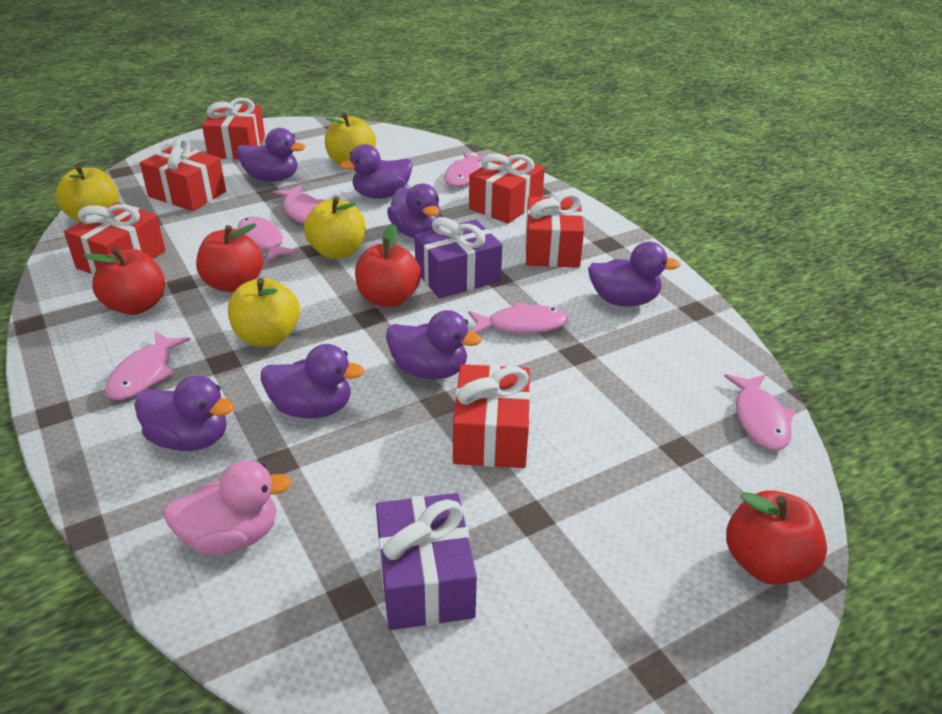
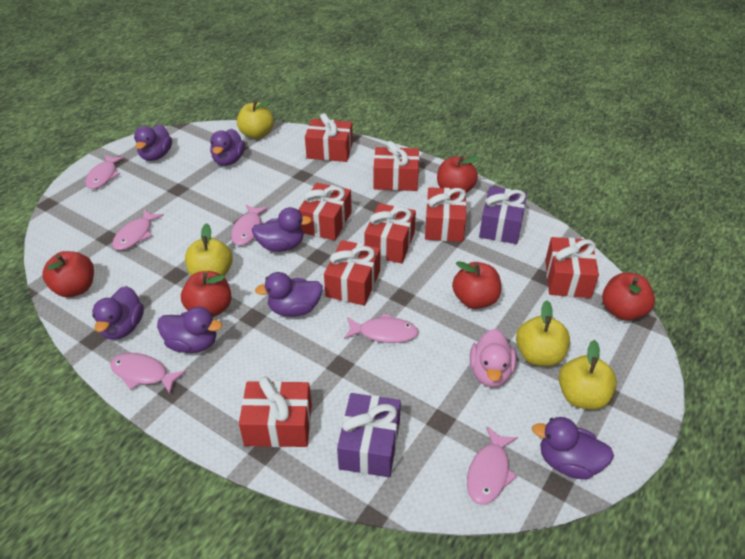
red apple: [83,247,165,315] [196,223,263,292] [355,224,421,307] [726,490,827,585] = 4 -> [42,251,94,297] [181,271,232,317] [437,155,480,193] [452,261,501,309] [602,273,655,321] = 5
red gift: [64,202,166,275] [140,137,226,211] [202,98,265,159] [453,364,530,468] [469,154,545,224] [525,192,584,268] = 6 -> [239,376,312,447] [298,183,352,241] [305,113,353,162] [324,240,380,306] [364,203,416,264] [374,141,419,191] [425,187,467,242] [545,237,599,298] = 8

